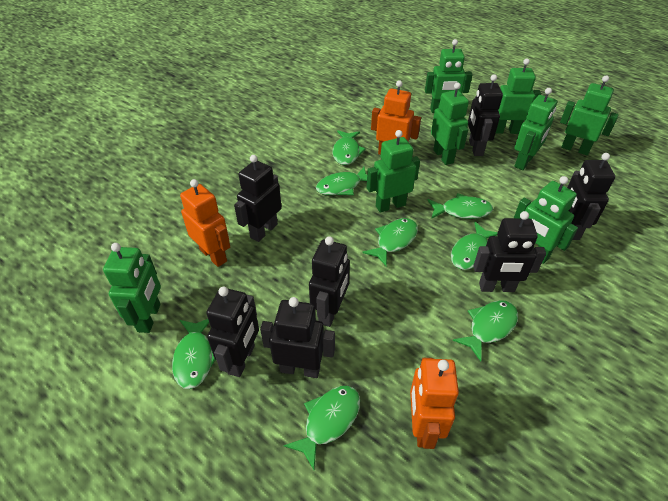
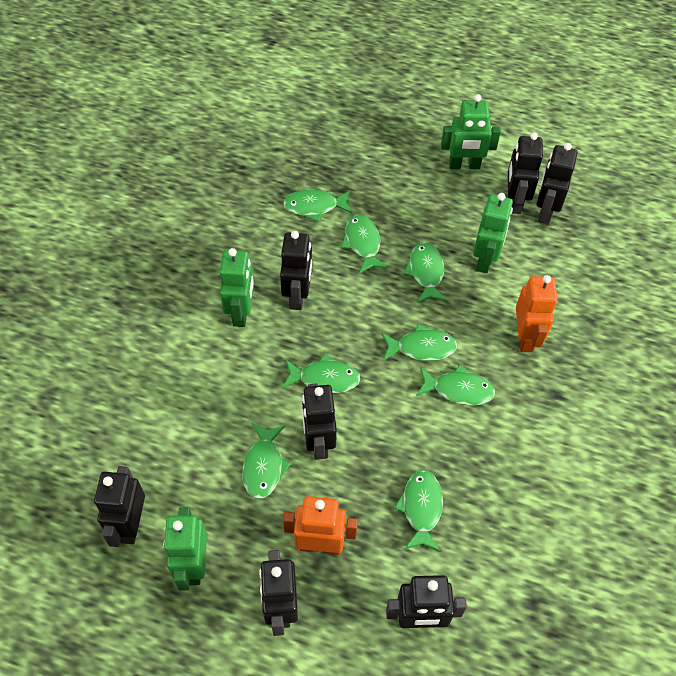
green robot: [103,243,161,333] [367,130,420,213] [425,39,473,113] [431,82,469,165] [496,59,541,134] [514,88,557,170] [514,176,578,264] [560,76,619,155] = 8 -> [163,507,207,591] [220,248,255,327] [441,94,501,169] [473,193,513,273] = 4
orange robot: [180,179,230,267] [371,80,421,155] [410,358,459,449] = 3 -> [283,496,358,555] [516,275,558,352] = 2

